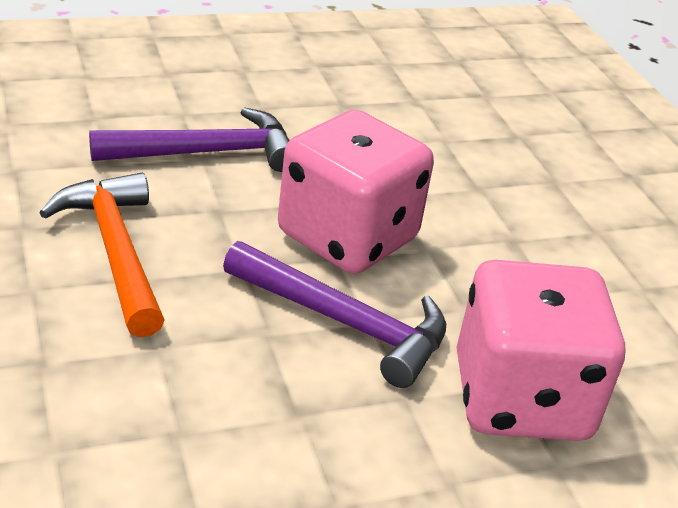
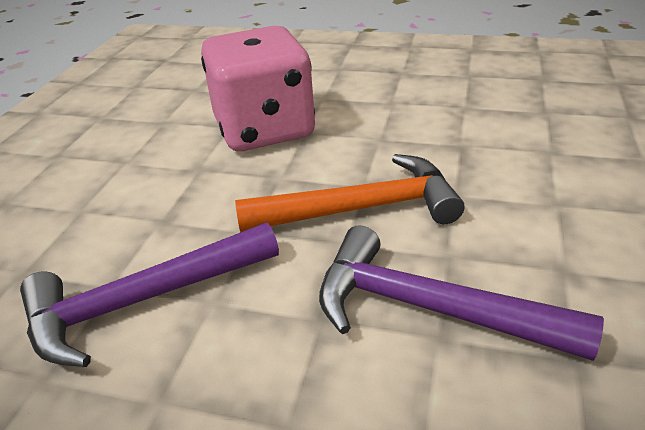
pink dice: [278,110,434,274] [457,260,625,441] = 2 -> [201,26,315,151] = 1

